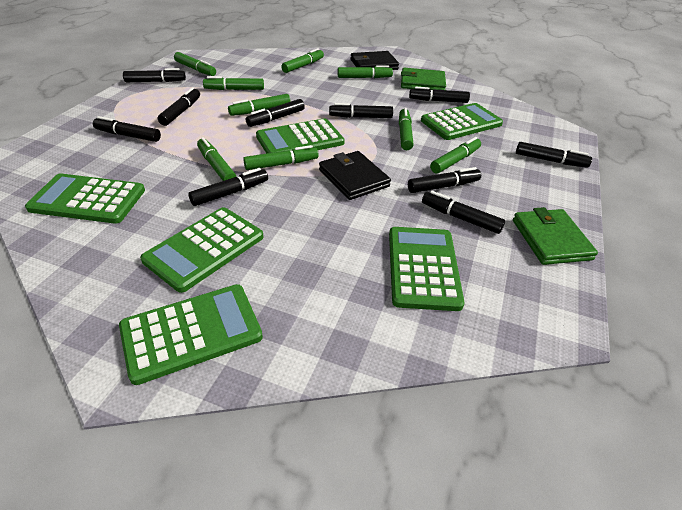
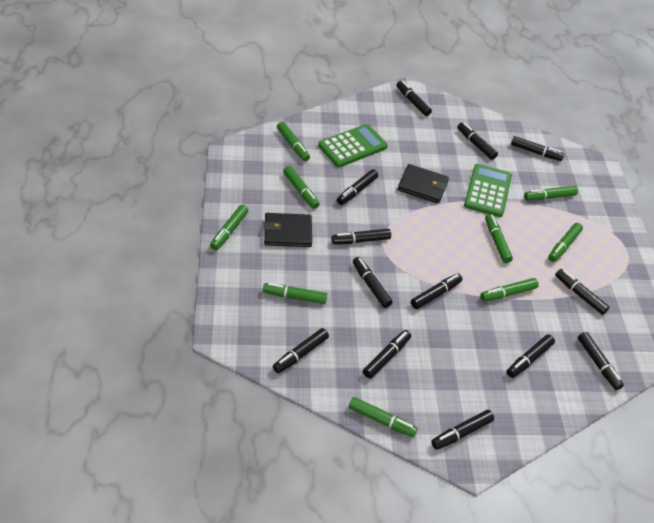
black marker: [93,116,161,142] [123,68,186,82] [158,87,200,126] [188,168,268,206] [246,99,305,127] [329,103,393,118] [408,167,481,193] [409,87,470,103] [422,191,505,234] [516,142,592,167] = 10 -> [273,328,329,373] [331,229,391,244] [337,169,378,205] [353,257,393,308] [363,330,411,379] [397,81,432,116] [411,273,462,309] [431,410,494,450] [457,123,498,160] [507,334,555,378] [511,136,564,161] [555,269,610,315] [578,332,624,390] = 13
green calculator: [25,173,145,224] [119,284,263,385] [140,207,263,293] [256,118,345,154] [389,227,465,311] [421,103,503,140] = 6 -> [318,124,388,167] [464,164,512,217] = 2
green wallet: [401,68,446,90] [513,207,598,265] = 2 -> none = 0

